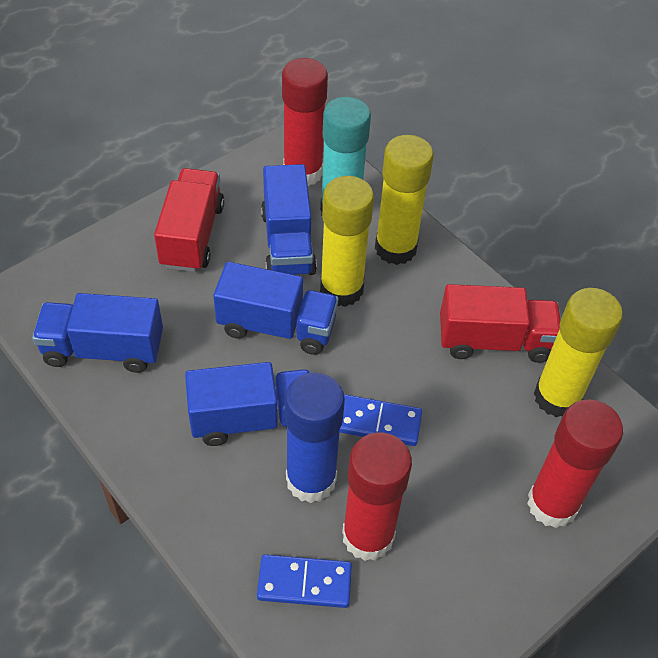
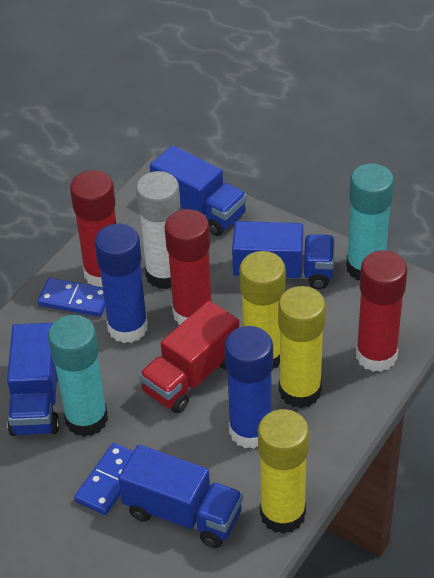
blue glue stick: [285,373,345,503] = 1 -> [95,223,148,343] [224,326,273,449] = 2
red truck: [154,168,224,272] [440,284,561,363] = 2 -> [139,301,239,413] = 1
turquoise glue stick: [320,97,371,216] = 1 -> [48,315,108,437] [346,164,394,280] = 2
white glue stick: none = 0 -> [136,171,180,289] = 1

